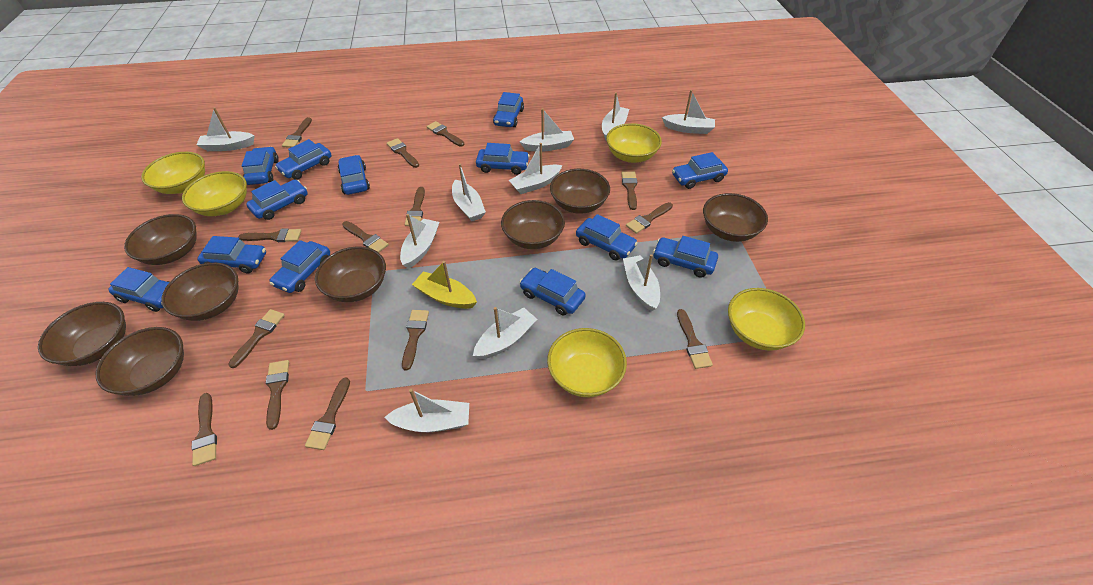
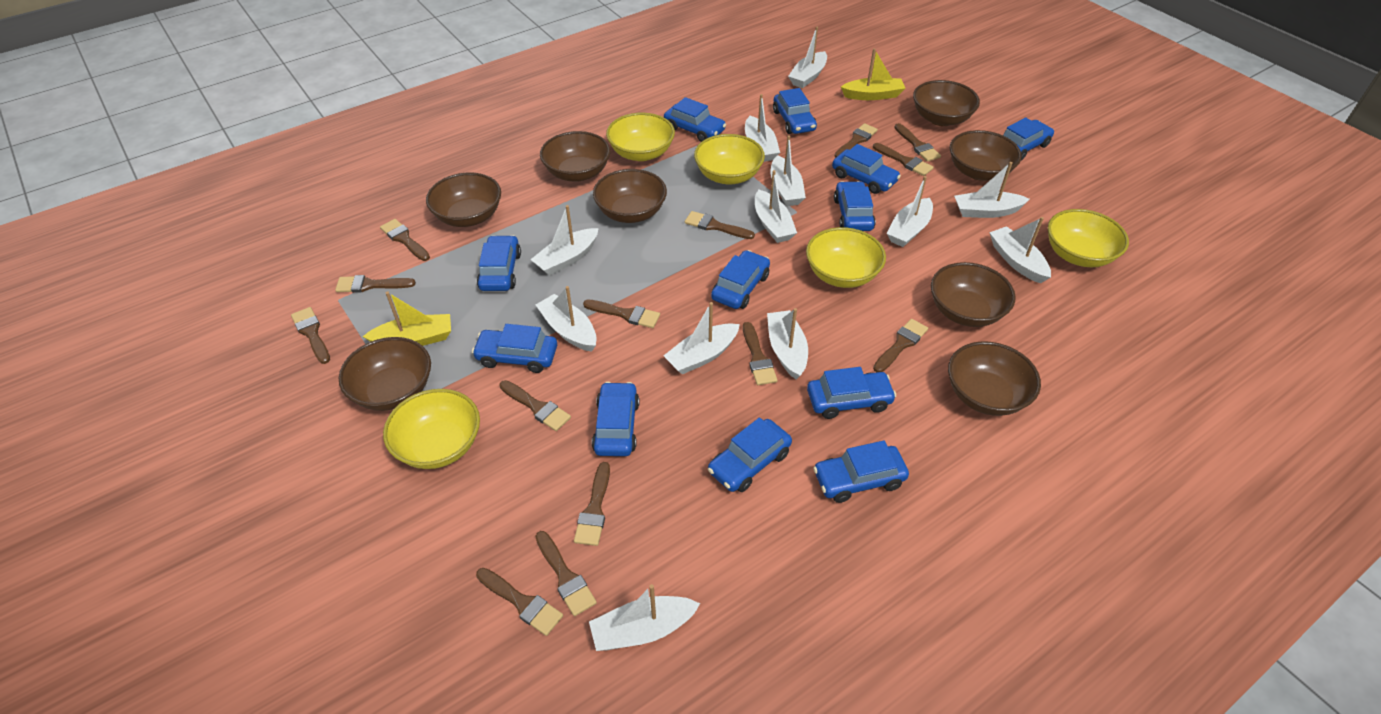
blue car: [108,267,170,312] [197,236,266,273] [242,147,279,185] [246,180,308,220] [270,240,330,293] [275,139,331,180] [338,155,370,195] [476,143,530,175] [493,92,524,127] [520,268,586,316] [576,214,638,261] [653,236,718,278] [672,152,728,189] = 13 -> [472,324,557,373] [477,235,521,291] [592,382,640,456] [664,97,726,142] [708,417,792,492] [711,250,770,309] [773,88,817,134] [807,367,896,419] [813,440,909,503] [832,144,901,194] [834,181,876,231] [1003,117,1054,160] = 12
white boat: [196,107,255,151] [384,389,469,432] [400,214,439,269] [452,163,486,221] [473,307,537,359] [509,143,563,194] [520,108,574,152] [602,92,629,140] [623,254,660,311] [662,90,715,134] = 10 -> [530,205,599,276] [536,286,597,352] [589,584,700,651] [663,302,740,374] [745,94,780,162] [755,170,797,243] [767,308,808,380] [771,135,806,206] [788,27,827,88] [887,176,933,247] [954,162,1030,218] [989,217,1051,283] = 12
yellow boat: [412,261,477,309] = 1 -> [363,292,451,346] [841,48,906,100] = 2

